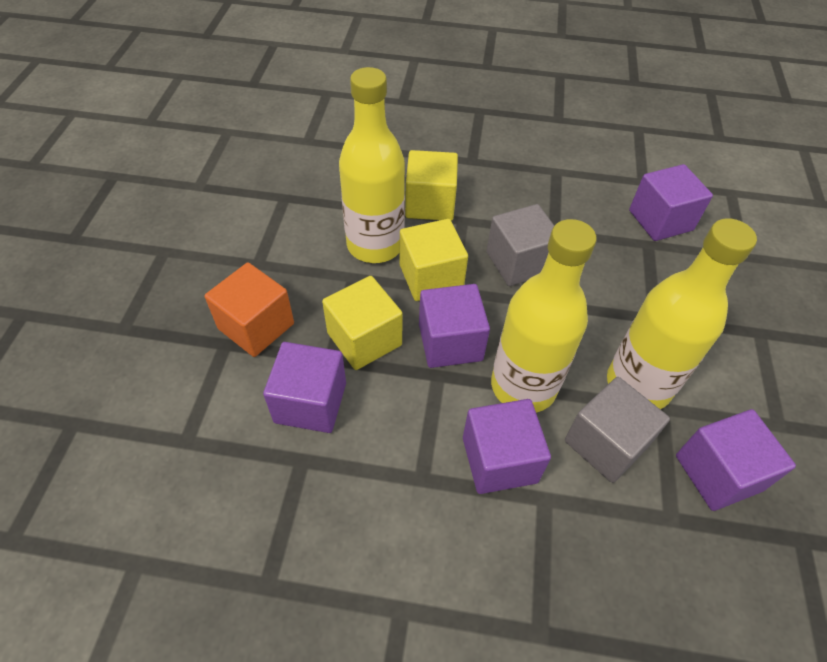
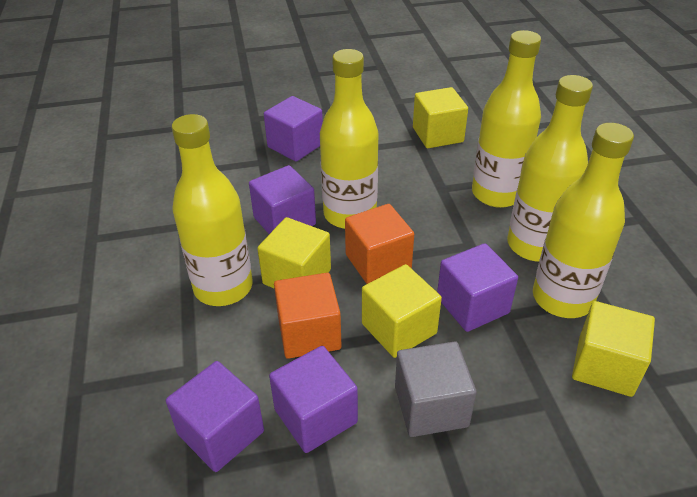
grey cube: [487,204,554,286] [565,377,670,483] = 2 -> [395,341,477,437] = 1
orange cube: [205,263,294,357] = 1 -> [274,273,341,359] [345,204,414,284] = 2
yellow bottle: [339,67,405,263] [491,219,597,413] [607,218,757,409] = 3 -> [172,114,253,306] [320,49,379,229] [472,30,541,208] [507,75,593,262] [533,123,634,318] = 5
yellow cube: [322,276,403,370] [400,219,468,301] [405,150,458,221] = 3 -> [257,217,331,288] [362,264,442,358] [413,87,468,148] [572,301,655,397] = 4

